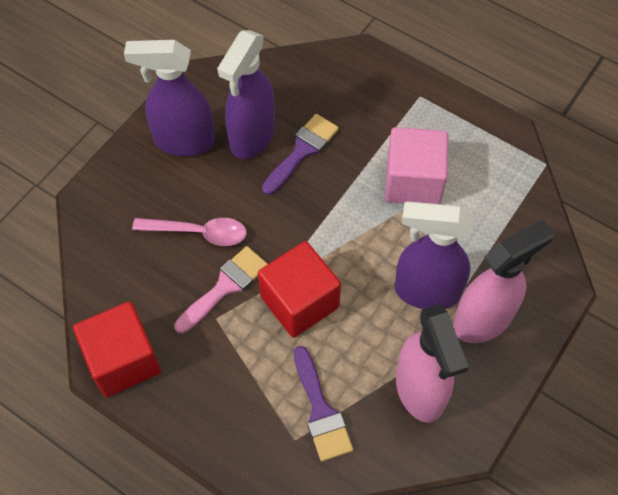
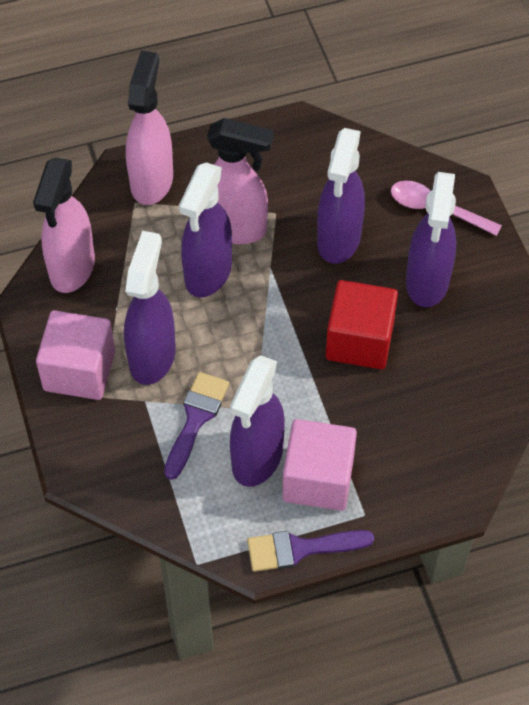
pink brush: [174,246,268,334] = 1 -> none = 0
pink cube: [385,127,448,204] = 1 -> [36,310,115,400] [282,419,357,511] = 2
pink spray bottle: [396,304,469,423] [453,219,554,343] = 2 -> [33,157,95,293] [126,51,173,205] [207,118,274,244] = 3
purple spray bottle: [124,40,215,156] [217,30,275,159] [395,201,474,309] = 3 -> [124,231,176,385] [179,162,232,297] [230,355,285,487] [317,128,365,264] [406,172,456,307] = 5
red cube: [73,301,161,397] [258,241,341,338] = 2 -> [326,280,398,369] = 1

